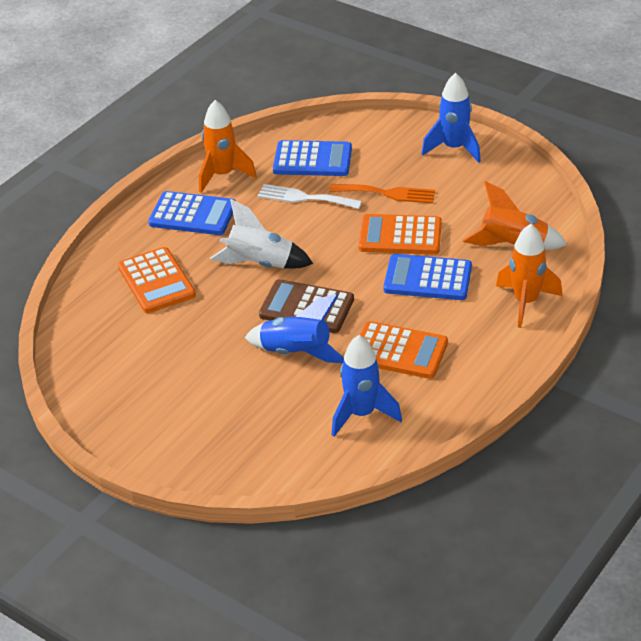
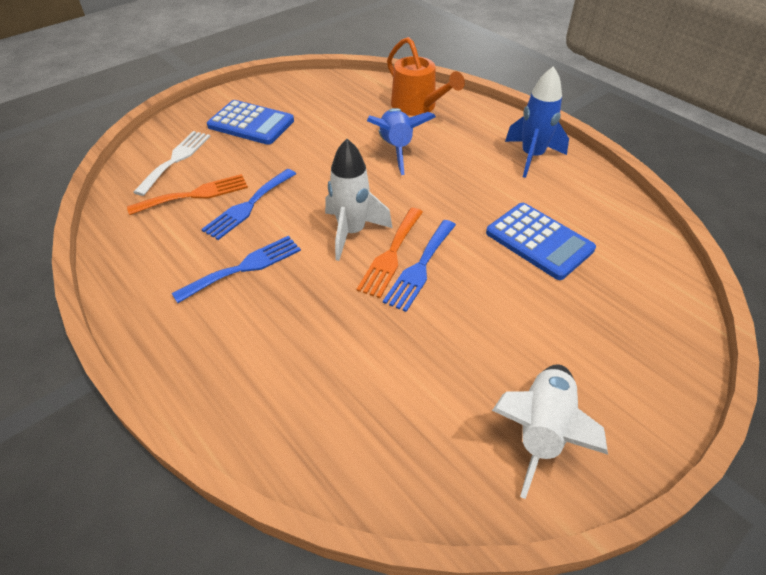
blue calculator: [148,191,236,235] [273,140,352,176] [384,254,472,300] = 3 -> [207,100,294,145] [486,203,596,280] = 2
blue fork: none = 0 -> [171,236,301,303] [201,169,296,240] [383,220,456,312] = 3
blue rocket: [245,294,344,363] [332,335,402,437] [421,73,481,163] = 3 -> [367,108,436,175] [505,66,569,178] = 2
brown calculator: [259,279,354,333] = 1 -> none = 0
orange calculator: [118,247,196,313] [358,214,442,254] [360,321,448,379] = 3 -> none = 0
orange fork: [329,184,435,203] = 1 -> [127,174,248,215] [356,208,423,298] = 2
orange rocket: [199,100,257,193] [463,181,567,250] [496,224,562,328] = 3 -> none = 0
orange watering can: none = 0 -> [387,37,465,116] = 1
white rocket: [210,199,313,269] = 1 -> [325,139,392,261] [492,364,608,499] = 2

